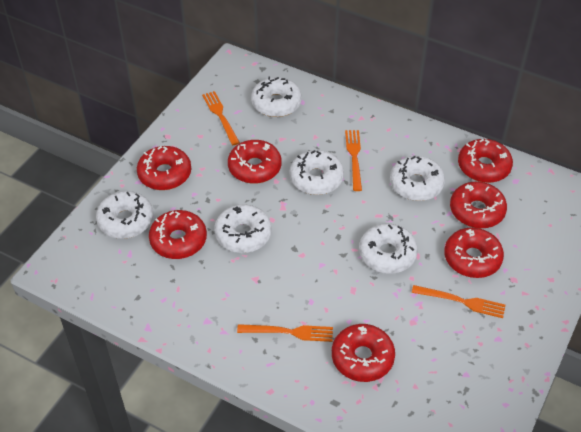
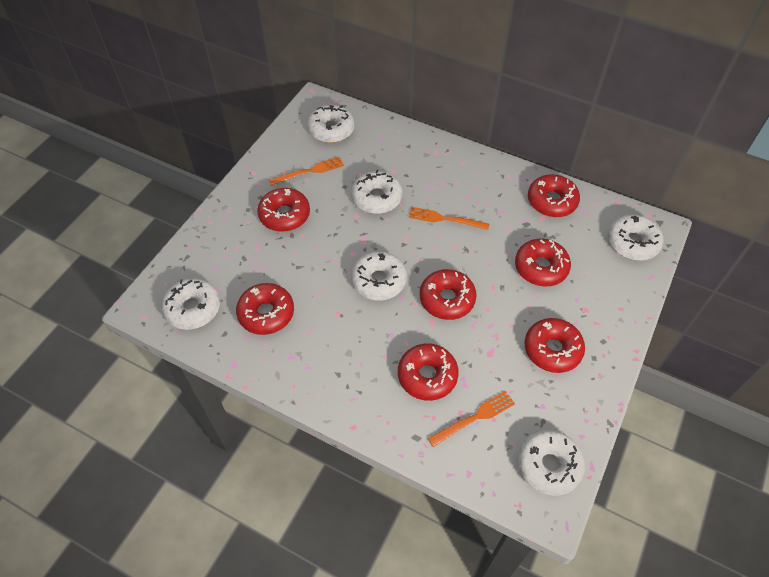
orange fork: [202,91,240,145] [237,324,333,342] [345,130,362,191] [412,285,505,318] = 4 -> [269,157,344,186] [409,207,489,230] [428,391,515,447] = 3

